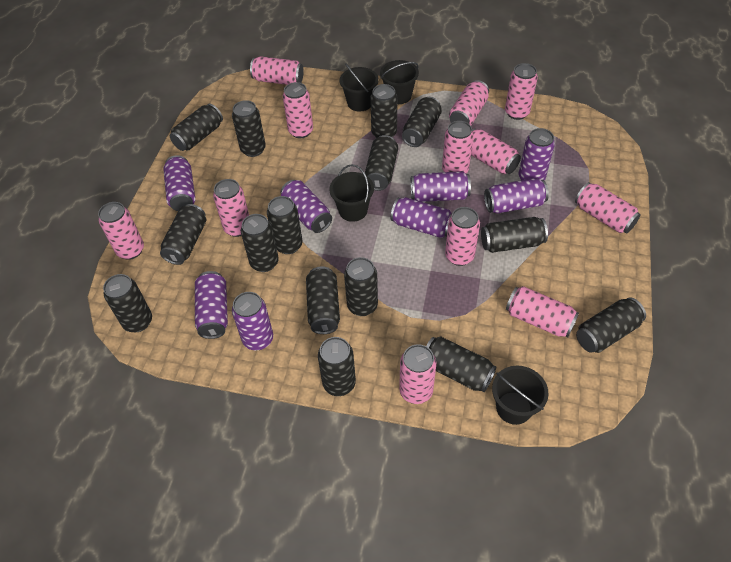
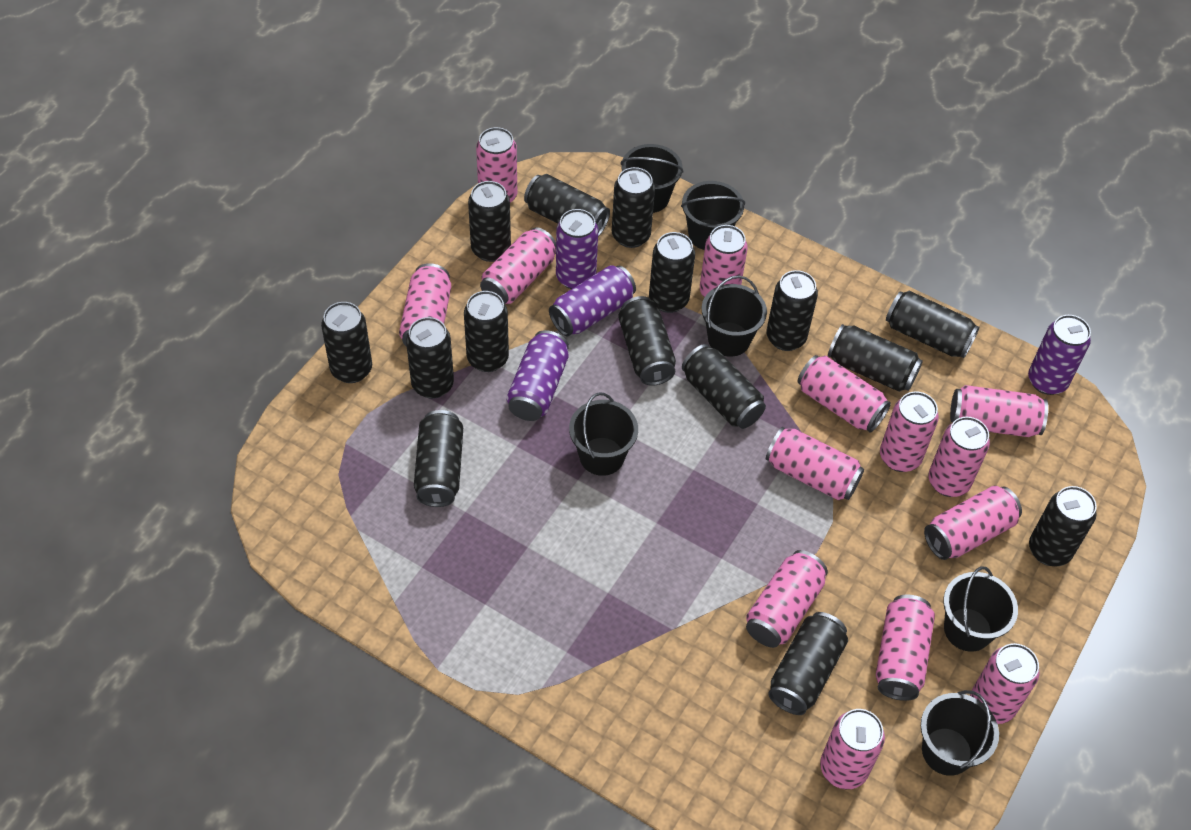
black bucket: [329,164,374,222] [339,63,379,112] [380,60,419,104] [492,366,549,425] = 4 -> [569,392,638,476] [621,144,684,213] [681,181,745,250] [702,275,767,357] [921,690,999,776] [943,566,1018,652] = 6
pink can: [98,202,144,260] [213,179,249,237] [250,56,304,85] [283,82,313,138] [399,344,436,404] [442,121,474,173] [445,207,480,266] [449,80,489,125] [471,128,521,174] [505,63,538,120] [506,286,579,338] [575,182,641,234] = 12 -> [399,263,451,347] [476,127,517,203] [480,227,556,304] [700,225,748,298] [746,550,828,648] [766,427,864,500] [797,355,891,433] [820,709,885,789] [876,595,935,701] [880,391,939,472] [924,486,1022,560] [928,417,990,497] [950,385,1048,437] [970,643,1039,724] = 14
purple can: [163,155,195,211] [195,271,228,339] [232,292,273,350] [281,180,332,233] [390,197,452,238] [411,171,471,202] [484,178,549,214] [519,128,555,181] = 8 -> [506,330,569,421] [549,265,636,337] [556,209,598,289] [1028,315,1091,395] = 4

